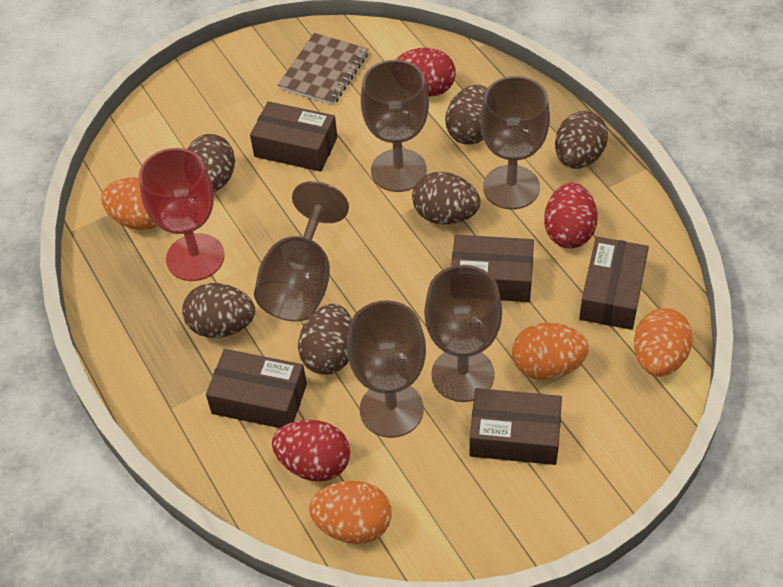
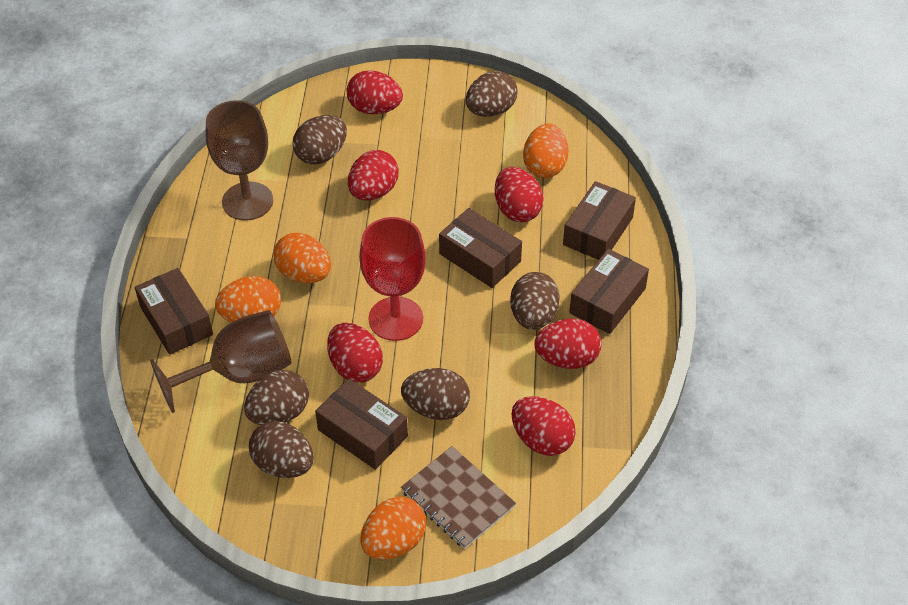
brown goblet: [254,181,349,322] [347,300,426,438] [361,60,429,192] [424,265,502,402] [480,76,550,210] = 5 -> [150,310,292,413] [206,100,273,221] = 2
red egg: [272,420,350,481] [396,48,456,97] [544,182,598,248] = 3 -> [327,323,383,383] [346,70,403,114] [348,150,399,201] [495,167,544,222] [511,396,576,456] [534,319,602,369] = 6

